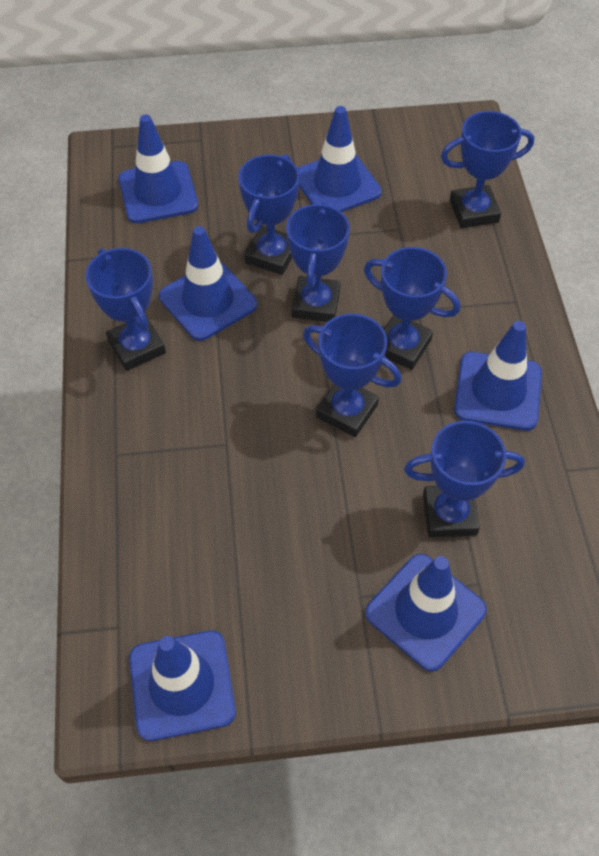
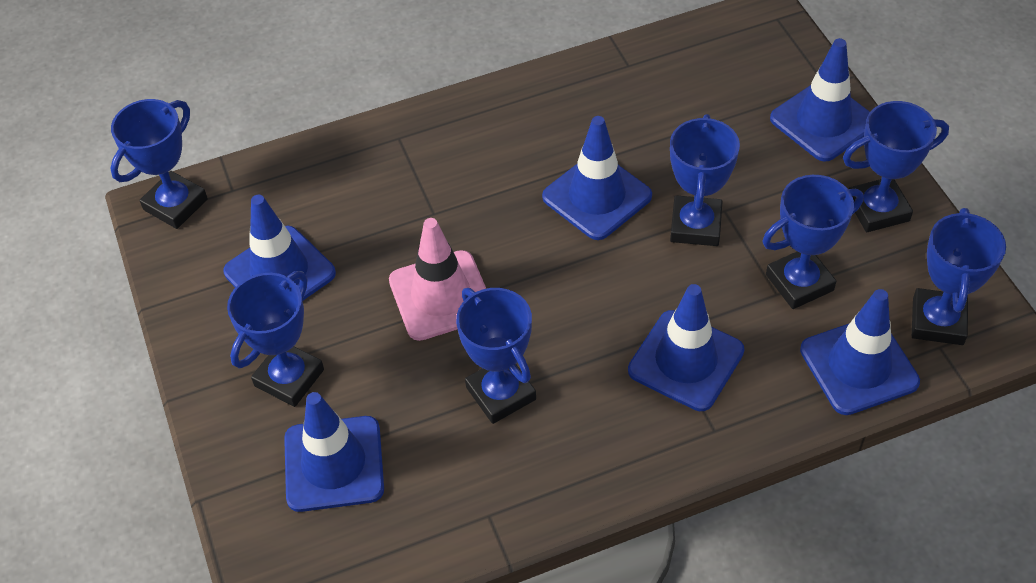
pink traffic cone: none = 0 -> [389,218,486,341] = 1

